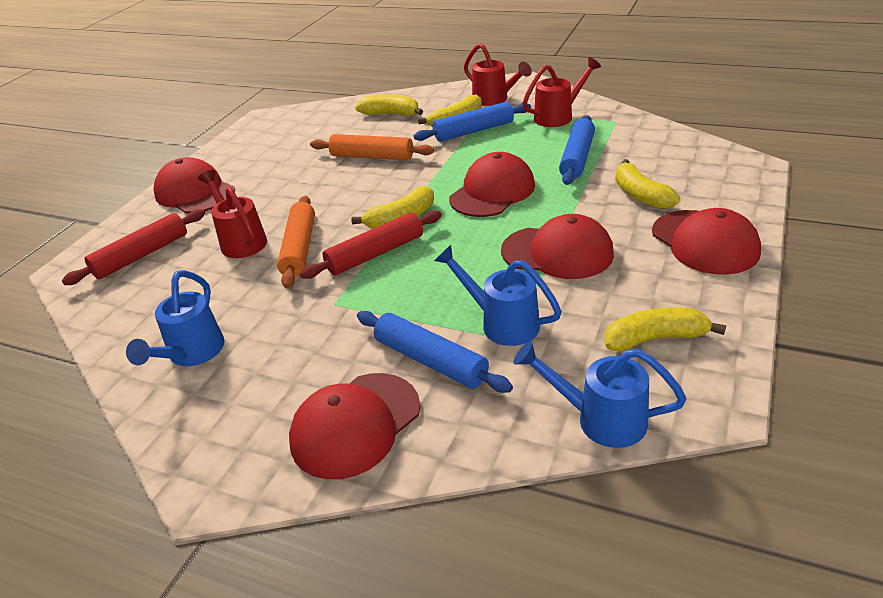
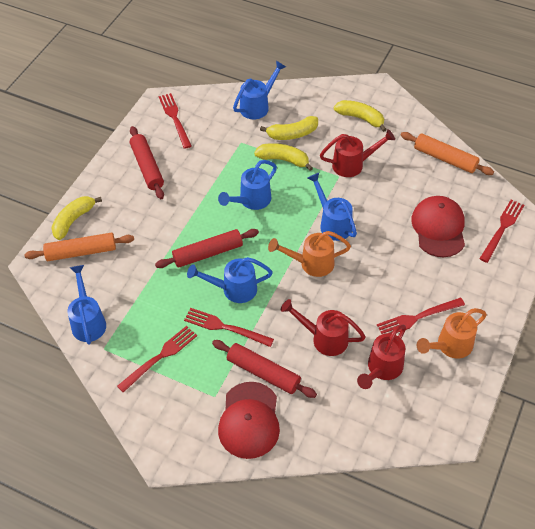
blue rolling pin: [357,311,513,393] [414,102,531,142] [559,115,595,185] = 3 -> none = 0
blue watering can: [126,270,224,366] [434,245,562,346] [514,341,686,448] = 3 -> [67,265,106,345] [187,257,273,303] [218,160,277,210] [233,61,286,119] [308,173,357,241] = 5
orange watering can: none = 0 -> [268,231,351,277] [417,308,487,359] = 2
red cap: [153,157,235,213] [289,373,420,479] [449,152,535,217] [501,214,614,279] [652,208,761,275] = 5 -> [218,382,280,459] [411,196,465,257] = 2
red fork: none = 0 -> [117,326,197,393] [159,93,192,149] [184,308,274,347] [377,298,465,334] [479,200,524,263] = 5
red rolling pin: [62,209,205,285] [300,210,442,279] = 2 -> [130,126,164,199] [155,229,259,268] [212,340,317,398] = 3
yellow banana: [351,186,434,229] [355,94,423,116] [418,95,482,127] [605,307,726,352] [615,159,680,209] = 5 -> [51,196,102,240] [254,143,313,171] [260,116,318,140] [334,100,387,132] = 4

